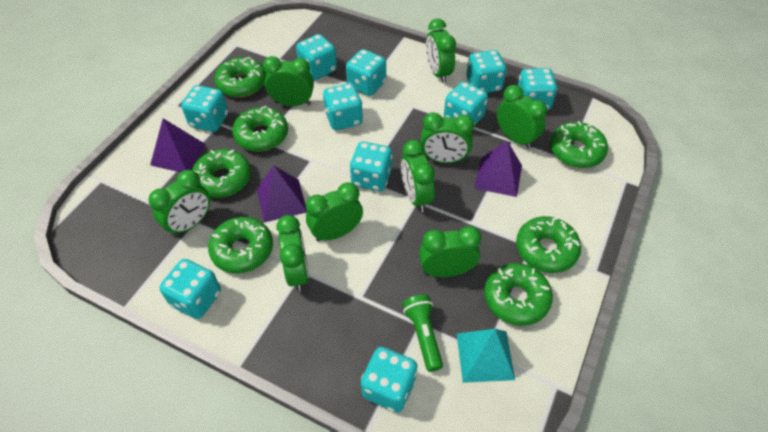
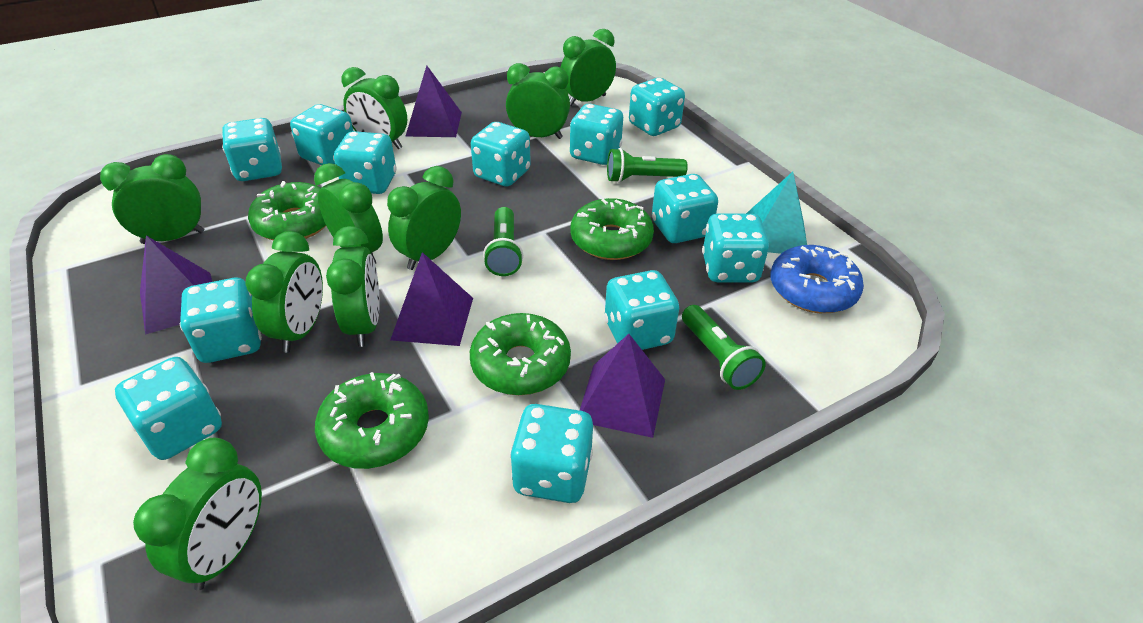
blue donut: none = 0 -> [771,245,864,313] = 1
green donut: [192,149,251,198] [208,217,273,273] [214,57,266,97] [232,106,288,152] [484,263,553,326] [516,216,581,273] [550,121,608,168] = 7 -> [248,181,326,240] [315,372,429,469] [470,313,571,395] [570,198,654,260] = 4
green flashlight: [402,295,443,372] = 1 -> [483,207,523,276] [607,148,688,183] [682,305,766,390] = 3
purple pyramid: [150,118,206,172] [257,166,307,223] [474,141,522,197] = 3 -> [140,236,212,335] [390,252,473,346] [405,65,462,137] [580,334,665,438] = 4
turquoise dice: [159,259,221,319] [181,85,228,132] [296,34,337,80] [323,83,363,130] [346,49,386,96] [350,142,393,191] [361,347,418,412] [444,81,488,126] [467,50,507,93] [517,68,557,110] = 10 -> [115,357,222,460] [180,278,262,363] [222,118,282,181] [290,104,353,165] [334,131,397,194] [471,122,531,187] [510,404,593,503] [570,104,623,165] [604,270,679,350] [629,78,685,136] [652,174,718,243] [702,213,769,283] = 12

